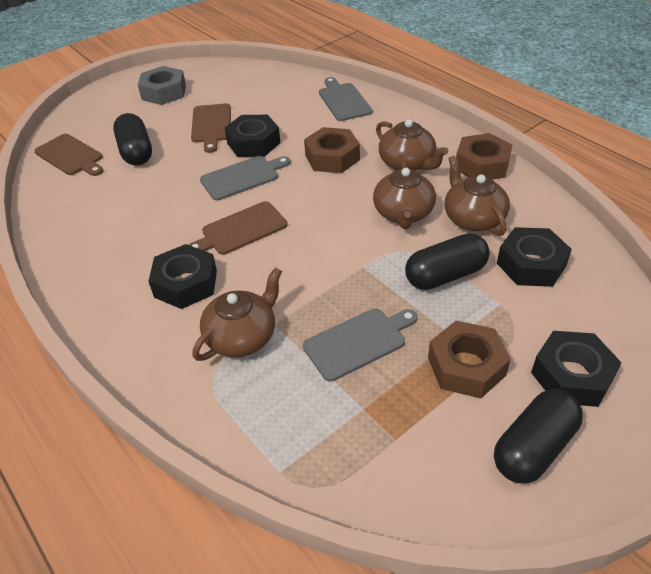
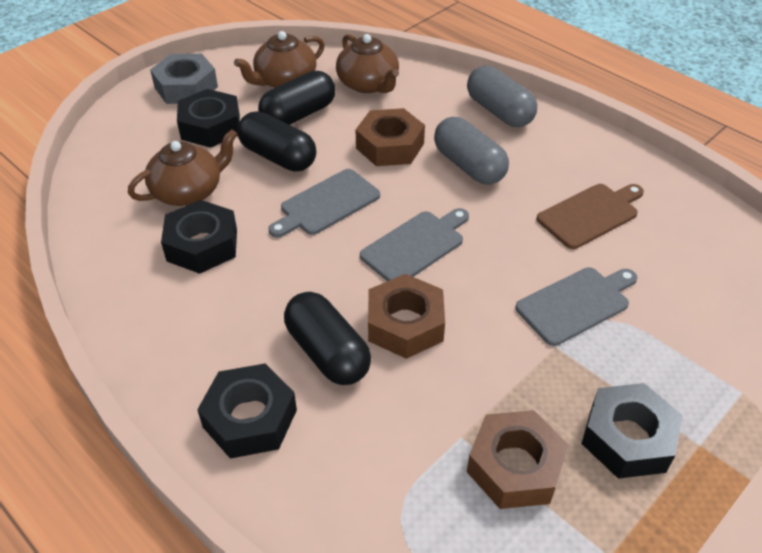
brown cutting board: [34,134,103,176] [189,201,288,255] [191,103,231,153] = 3 -> [536,184,644,249] = 1
brown teapot: [192,267,282,361] [373,161,436,229] [376,119,448,171] [445,156,510,236] = 4 -> [128,129,238,206] [234,31,325,88] [336,34,399,93] = 3
grey capsule: none = 0 -> [434,117,509,184] [467,66,537,127] = 2

